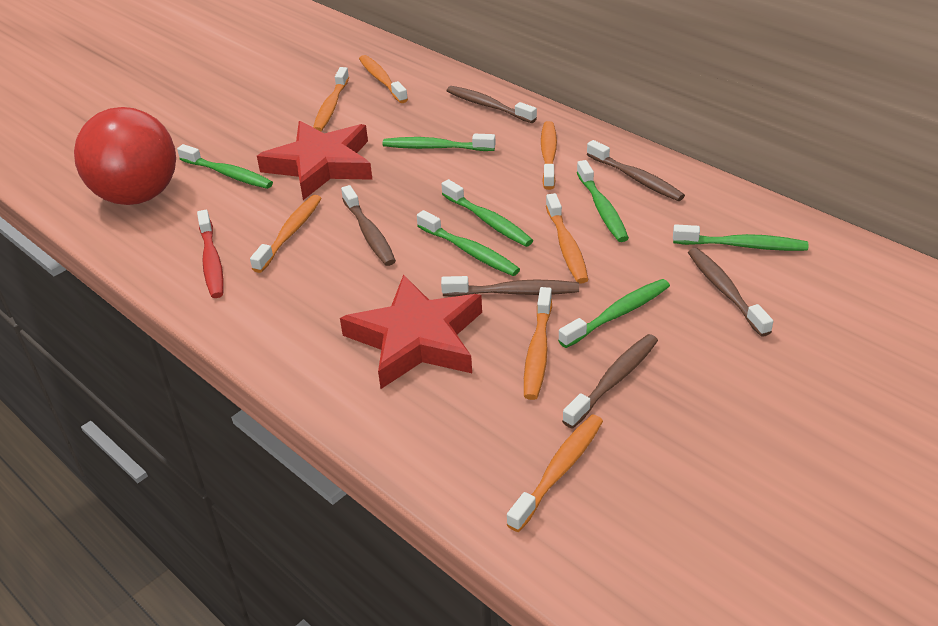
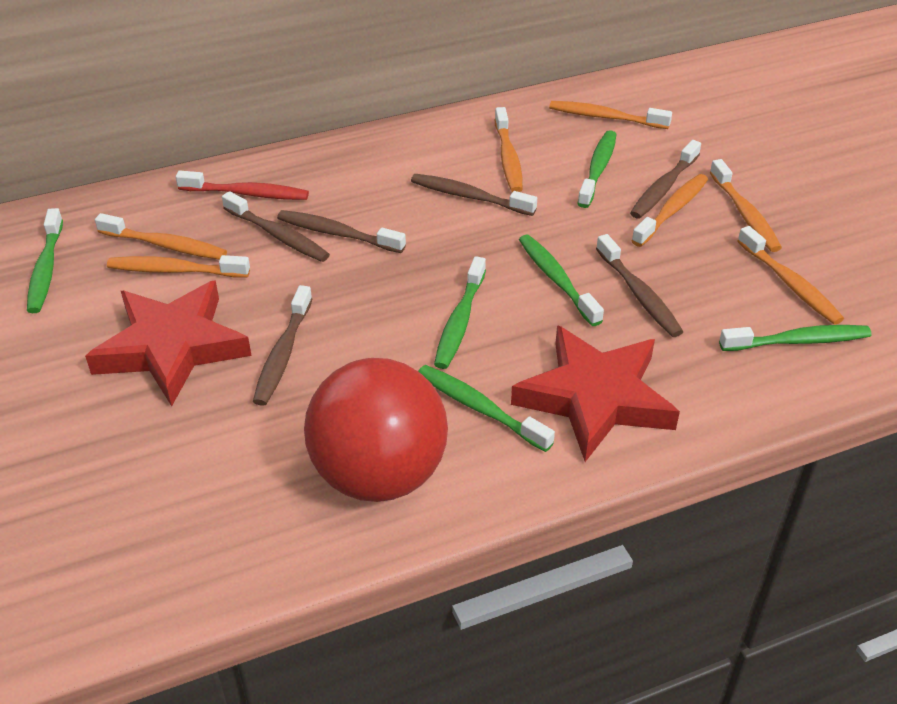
green toothbrush: [177,144,273,189] [382,134,496,151] [417,210,520,276] [441,179,533,247] [558,279,670,348] [577,160,629,242] [673,224,808,251] = 7 -> [27,208,63,313] [418,365,555,452] [434,256,486,369] [519,235,604,326] [577,130,617,208] [719,325,872,351] = 6

